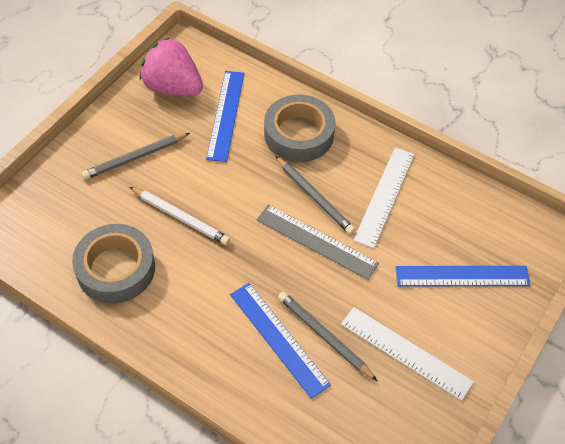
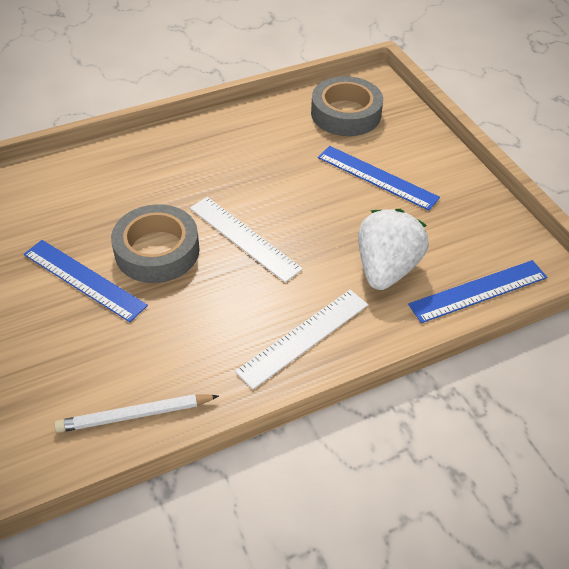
grey pencil: [81,133,190,180] [275,156,355,235] [278,291,377,381] = 3 -> none = 0
grey ruler: [256,205,379,280] = 1 -> none = 0
pink strawberry: [140,37,203,96] = 1 -> none = 0
white strawberry: none = 0 -> [358,209,429,290] = 1

